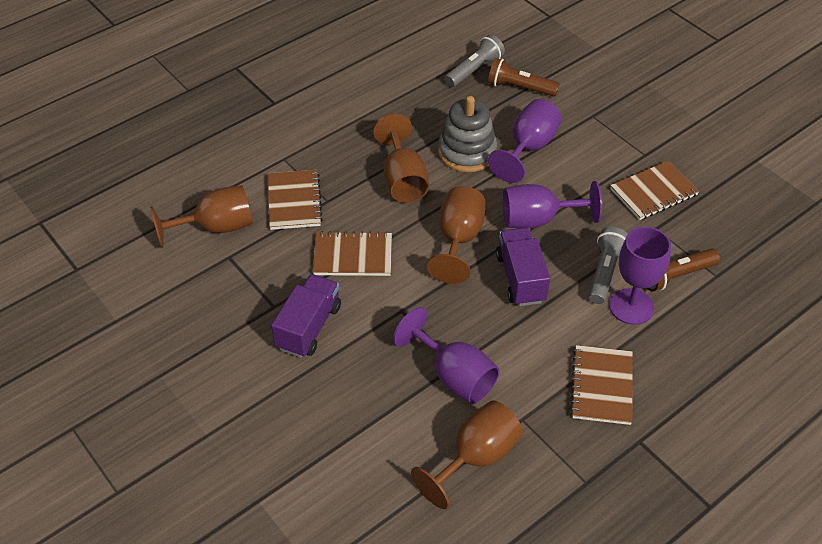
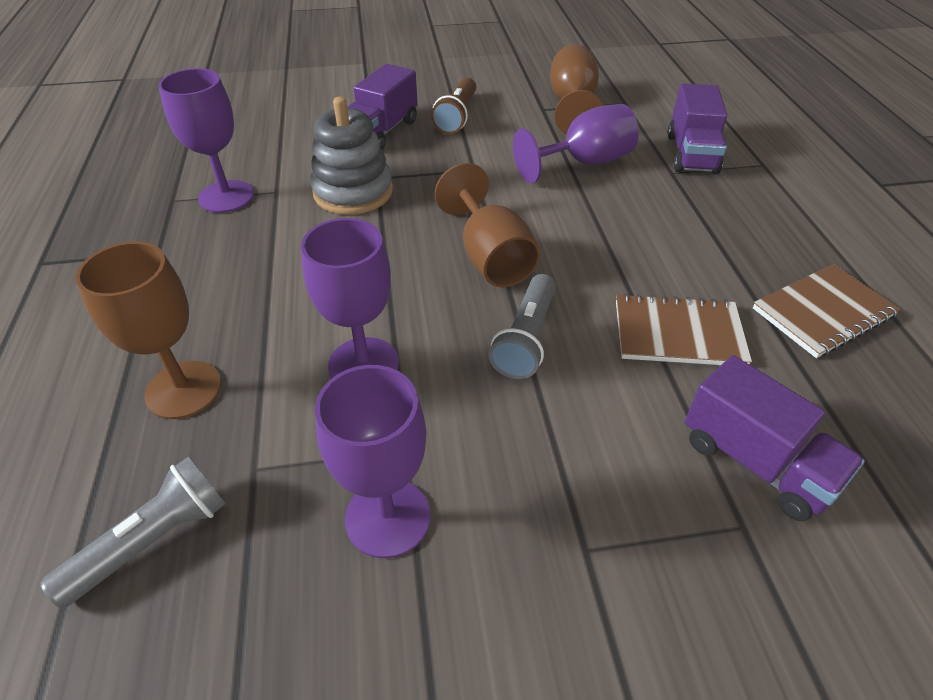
brown flashlight: [488,58,560,96] [647,248,720,291] = 2 -> [431,77,476,134] = 1
brown goblet: [150,185,253,248] [373,114,429,203] [411,400,523,509] [427,186,486,284] = 4 -> [75,241,221,419] [435,163,540,287] [550,44,604,135] = 3
brown notebook: [268,170,323,230] [313,231,392,276] [570,345,633,425] [610,160,699,220] = 4 -> [616,293,752,365] [753,264,900,358] = 2
purple truck: [271,274,341,358] [496,227,550,306] = 2 -> [347,64,418,149] [668,84,727,174] [684,355,865,521] = 3

